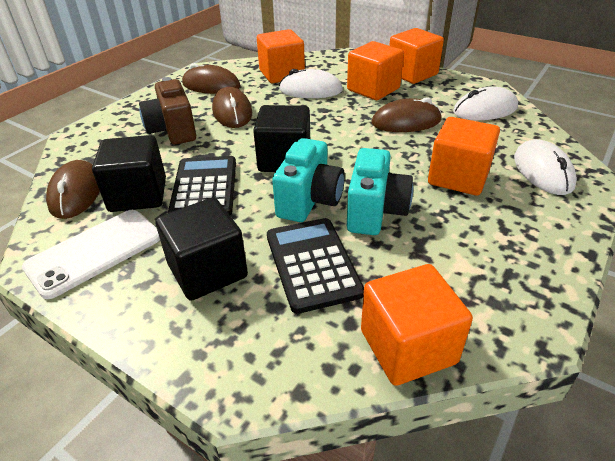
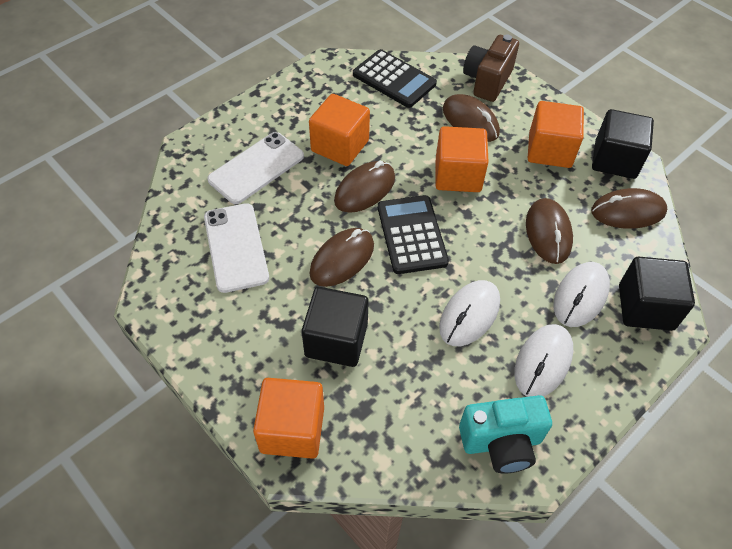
brown mouse: [46,160,100,219] [182,63,241,94] [212,87,252,128] [372,97,441,132] = 4 -> [309,228,374,287] [334,161,395,213] [443,94,500,142] [526,198,573,264] [591,188,667,229] = 5
orange cube: [257,29,305,83] [347,41,404,100] [361,264,473,386] [389,28,444,84] [428,117,500,195] = 5 -> [253,378,324,459] [309,94,370,166] [435,126,489,192] [528,101,584,168] = 4
turquoise camera: [272,138,345,222] [347,148,413,235] = 2 -> [459,395,552,473] = 1
white phone: [22,210,160,299] = 1 -> [204,203,269,293] [207,132,304,204] = 2

